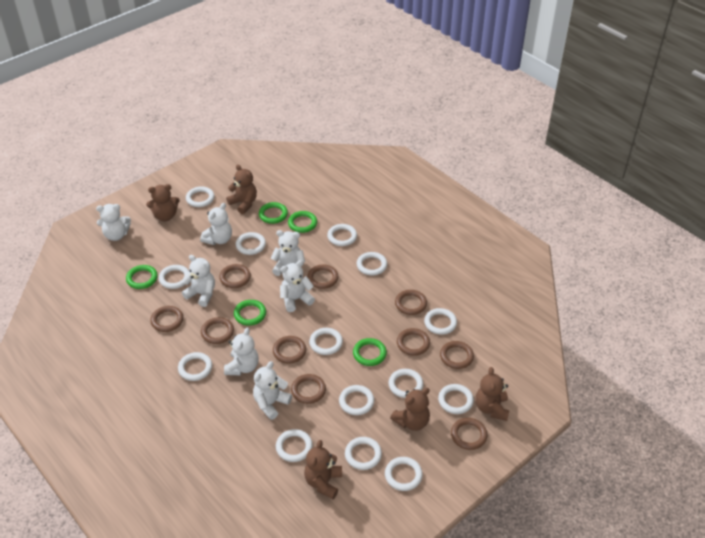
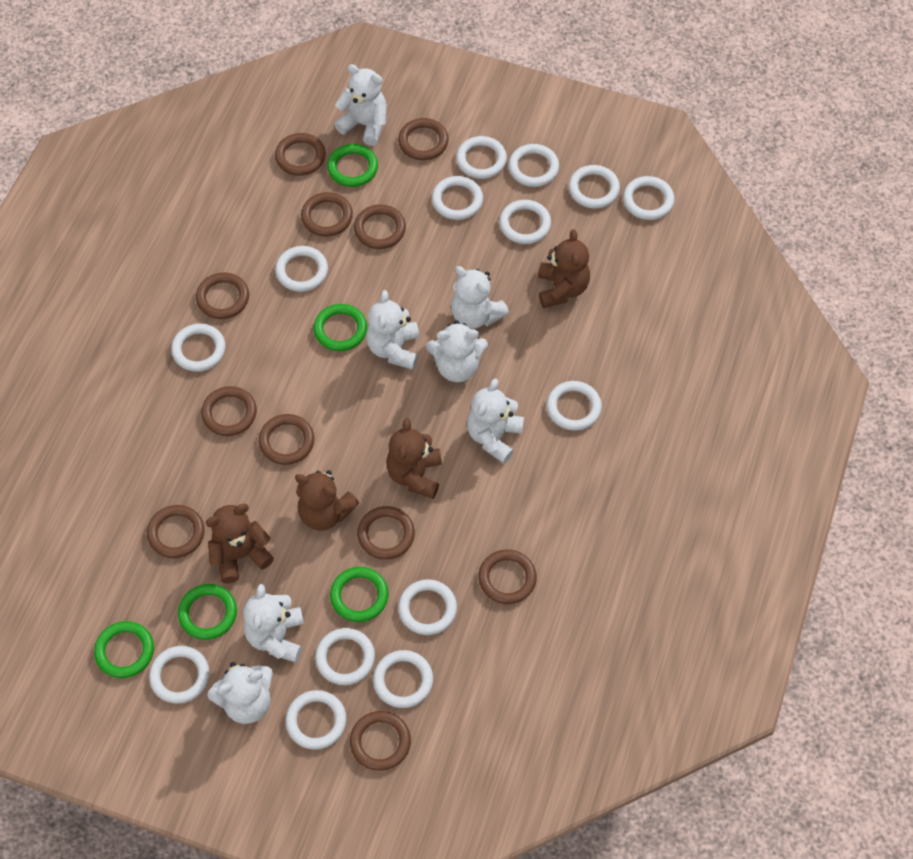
brown ring: [150,306,183,332] [201,317,234,344] [219,264,251,288] [273,336,306,364] [291,374,326,404] [307,265,338,289] [395,290,427,315] [397,328,430,356] [440,341,474,369] [451,418,488,450] = 10 -> [147,505,205,558] [196,273,249,319] [201,386,257,436] [259,414,314,465] [275,133,326,176] [301,192,353,237] [350,711,411,771] [354,204,406,249] [357,506,415,560] [398,118,449,160] [478,549,537,604] = 11
brown teddy bear: [146,184,180,221] [226,164,257,214] [304,440,342,499] [390,388,430,431] [475,367,509,421] = 5 -> [205,504,274,584] [295,470,359,531] [386,418,442,499] [538,229,590,308] = 4

